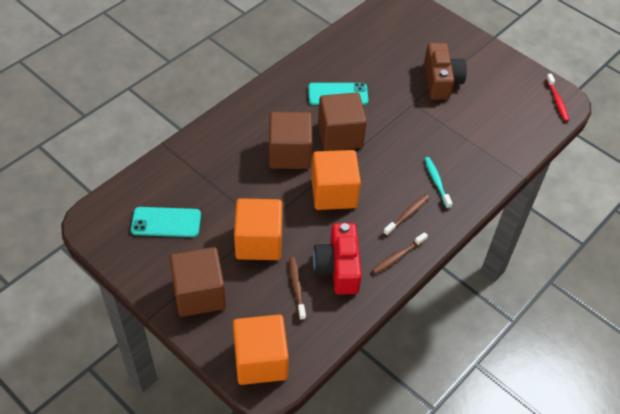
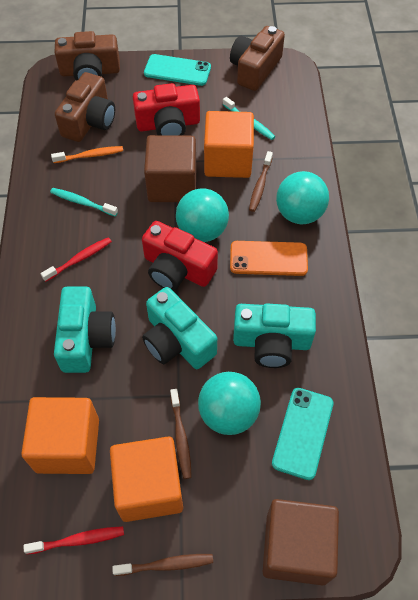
brown camera: [424,43,467,100] = 1 -> [55,31,120,81] [55,72,115,142] [230,26,285,91] = 3
brown cube: [169,247,226,317] [269,112,312,169] [318,92,367,151] = 3 -> [144,135,196,202] [263,499,339,585] = 2
orange phone: none = 0 -> [230,241,308,276] = 1
orange toothbrush: none = 0 -> [51,146,123,163] = 1
red camera: [313,223,362,295] = 1 -> [133,83,200,136] [142,221,218,291] = 2
red toothbrush: [546,74,569,121] = 1 -> [23,526,124,555] [41,237,112,282] = 2
turquoise ball: none = 0 -> [176,188,229,242] [198,372,261,435] [276,171,329,224] = 3
turquoise camera: none = 0 -> [54,286,116,373] [142,287,217,369] [233,304,316,368] = 3
turquoise toothbrush: [424,157,453,209] = 1 -> [50,188,118,216] [222,97,276,140] = 2

